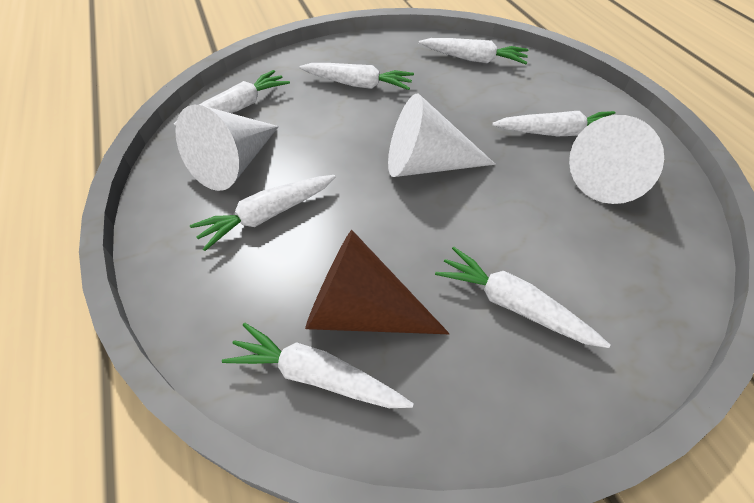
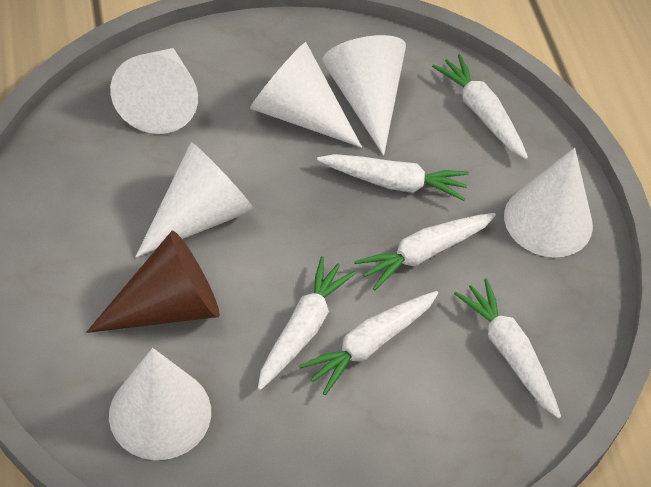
white carrot: [174,70,290,126] [190,175,335,251] [222,323,414,408] [299,63,414,90] [419,38,529,64] [435,247,611,348] [492,111,615,136] = 7 -> [258,256,356,390] [299,291,438,395] [317,154,469,201] [354,213,496,291] [432,54,528,159] [454,278,561,419] = 6
white cone: [175,104,279,191] [388,93,496,177] [569,115,664,204] = 3 -> [109,348,211,460] [110,48,198,134] [136,142,255,257] [250,42,362,148] [322,35,406,155] [504,148,593,258] = 6

